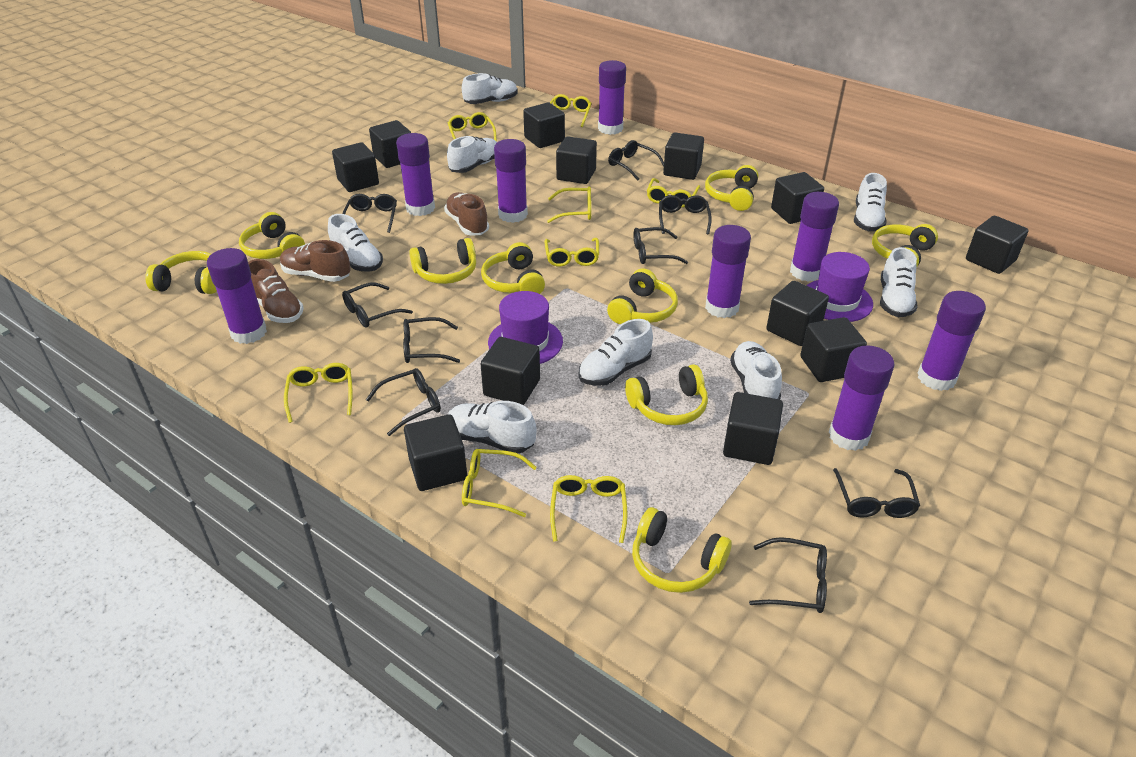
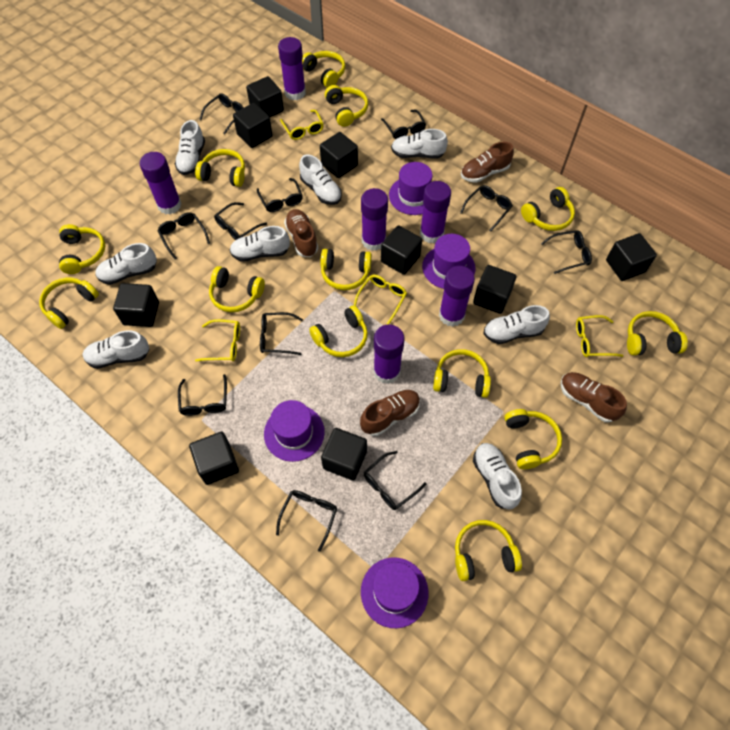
black cube: [332,142,379,192] [369,120,411,168] [404,414,467,491] [481,337,540,405] [523,102,565,148] [556,136,597,184] [663,132,704,180] [723,392,783,465] [766,281,829,346] [771,172,824,224] [800,317,867,382] [966,216,1028,274] = 12 -> [113,283,159,327] [189,431,239,485] [233,103,273,148] [246,76,284,117] [320,132,358,178] [321,428,367,481] [381,225,422,275] [473,265,516,314] [606,233,657,281] = 9
black glasses: [342,282,413,328] [343,194,397,233] [366,368,441,436] [403,317,460,363] [608,140,664,181] [634,227,688,264] [659,195,712,234] [749,537,827,613] [833,468,920,518] = 9 -> [157,212,210,260] [178,374,227,416] [199,93,244,134] [214,202,267,240] [257,178,303,212] [260,312,303,355] [276,490,337,552] [364,451,426,510] [381,110,426,139] [460,185,513,232] [541,230,592,274] = 11
brown shoe: [248,259,304,323] [280,240,351,282] [444,192,489,235] = 3 -> [284,209,318,257] [360,390,420,436] [461,142,514,183] [561,372,627,422] = 4
purple glue stick: [207,248,267,344] [396,133,435,216] [494,139,528,223] [598,60,626,135] [705,225,751,318] [790,192,839,282] [829,345,895,451] [918,291,986,391] = 8 -> [140,152,181,215] [278,37,306,100] [361,188,388,251] [373,324,405,384] [420,181,451,244] [439,266,475,327] = 6
purple hat: [488,291,563,364] [806,252,873,322] = 2 -> [264,400,325,462] [361,557,428,628] [389,162,432,215] [422,234,475,289] = 4
yellow glasses: [284,363,353,423] [448,112,497,142] [462,449,537,517] [545,238,599,267] [547,187,591,223] [550,94,592,127] [550,475,628,543] [647,178,700,207] = 8 -> [195,319,240,362] [280,110,324,140] [354,275,407,325] [576,315,623,357] = 4
yellow headphones: [145,251,217,294] [239,212,305,259] [409,238,476,284] [481,242,545,294] [607,268,678,324] [625,364,708,425] [632,507,732,593] [705,165,758,211] [872,224,938,268] = 9 -> [39,278,99,329] [59,224,105,274] [195,149,245,187] [209,266,265,312] [302,51,345,88] [309,306,368,357] [321,249,372,290] [325,85,368,127] [433,349,491,398] [455,520,522,581] [504,409,562,469] [521,187,575,231] [627,311,688,356] = 13

